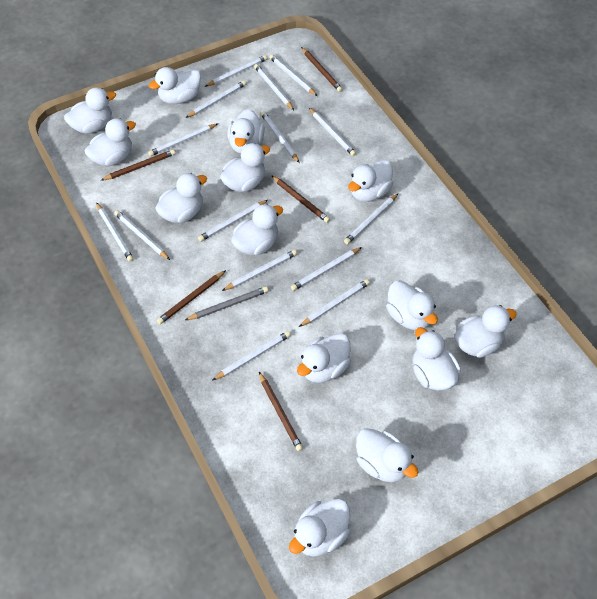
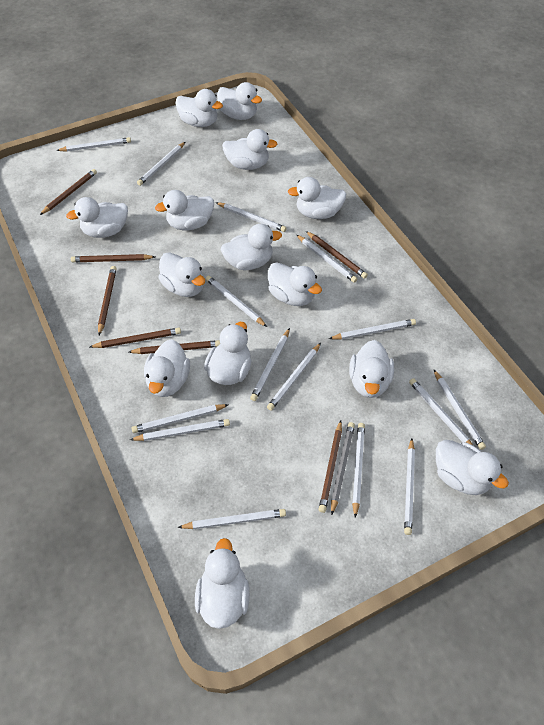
brown pencil: [100,149,176,181] [157,270,226,324] [259,372,303,451] [271,175,330,223] [301,47,343,92] = 5 -> [40,169,97,215] [71,254,155,262] [90,328,181,348] [98,266,117,335] [129,340,220,354] [306,231,368,279] [319,420,342,513] = 7

